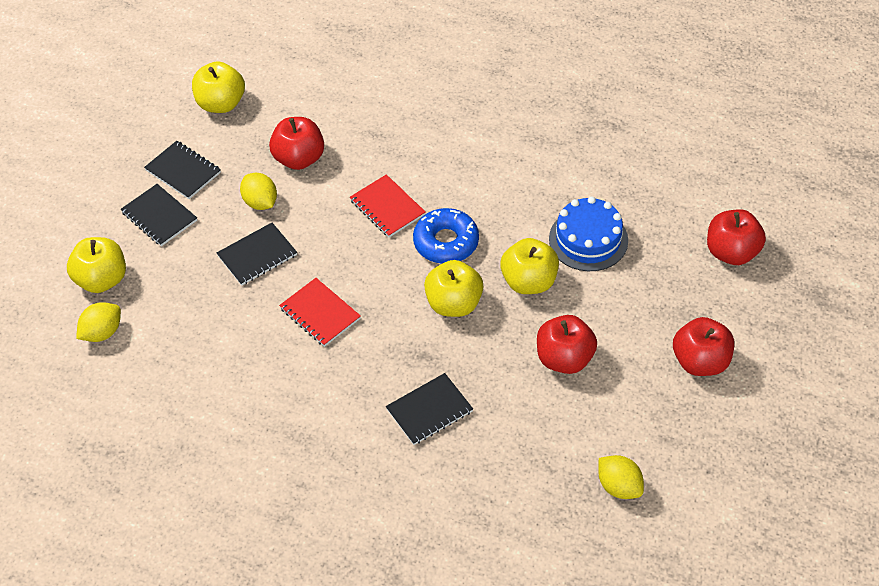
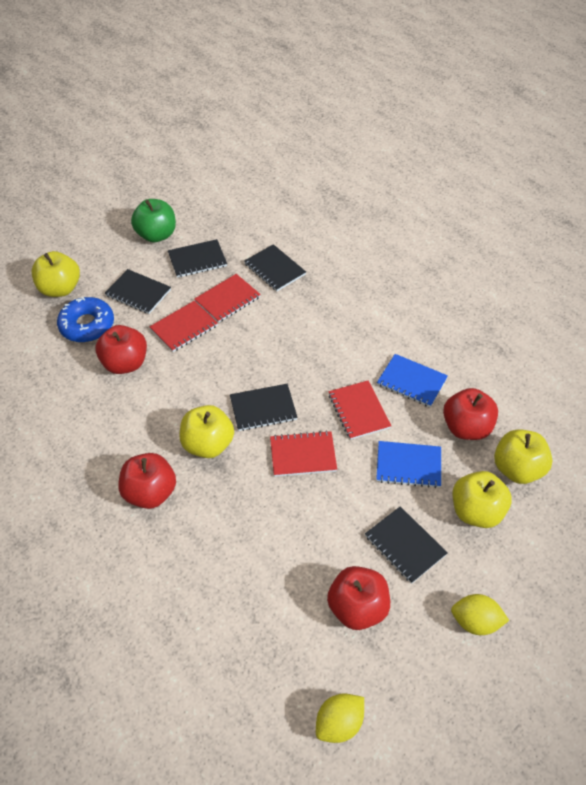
black notebook: [121,184,197,246] [144,141,221,199] [217,223,297,286] [386,373,473,445] = 4 -> [105,269,171,314] [168,239,227,278] [230,384,298,431] [244,244,306,291] [365,506,448,584] = 5
blue cake: [549,196,628,271] = 1 -> none = 0
blue notebook: none = 0 -> [376,441,441,488] [377,354,448,407] = 2
green apple: none = 0 -> [131,199,176,242] = 1
red notebook: [279,278,361,347] [350,174,425,237] = 2 -> [149,301,218,352] [195,274,261,323] [270,431,337,477] [329,380,391,440] = 4
yellow lemon: [76,302,121,342] [240,173,277,210] [598,455,644,499] = 3 -> [316,694,364,743] [451,594,509,635] = 2

